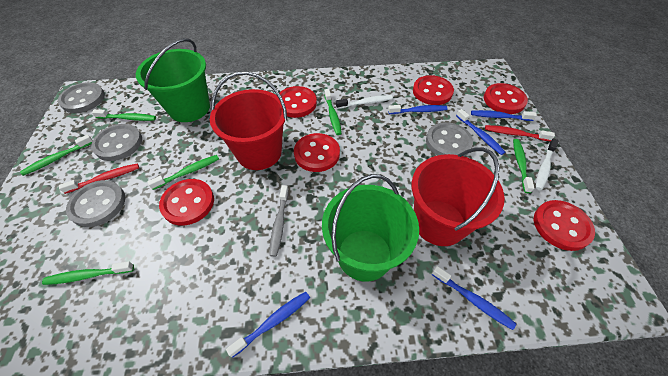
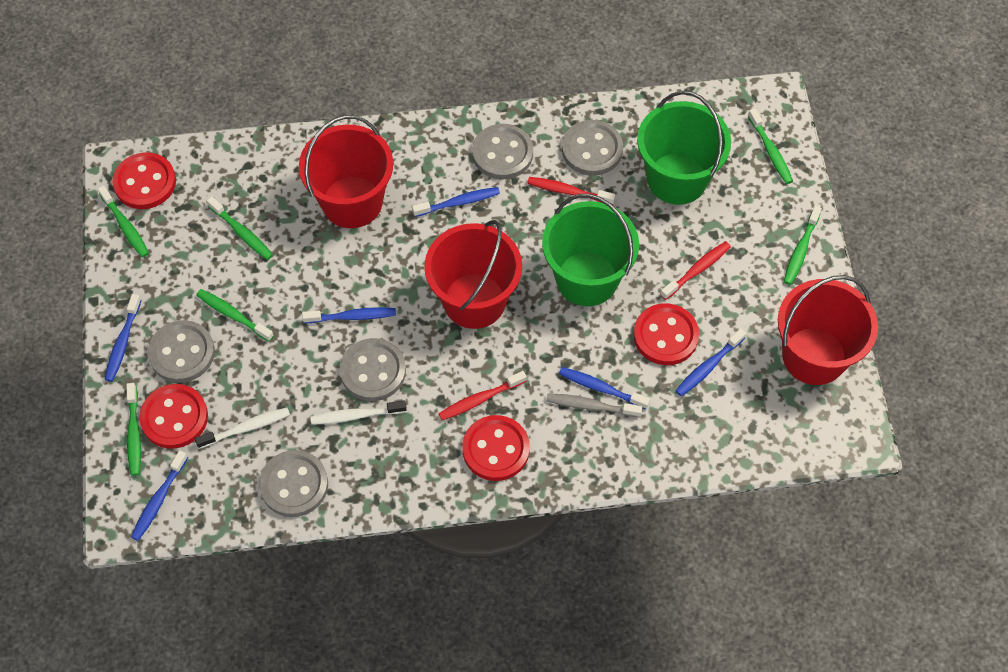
blue toothbrush: [226,292,310,358] [388,105,448,114] [431,266,516,330] [456,109,505,155] [471,110,537,121] = 5 -> [105,294,141,382] [131,450,188,541] [302,307,396,323] [412,187,500,217] [559,367,650,410] [676,329,746,396] = 6
grey button: [58,82,105,113] [66,180,125,227] [91,124,142,161] [426,122,473,157] = 4 -> [148,320,215,383] [259,450,328,517] [340,338,406,401] [472,124,533,180] [562,120,623,176] = 5
red bucket: [210,72,287,170] [412,148,505,246] = 2 -> [299,115,393,228] [425,220,522,329] [778,275,878,385] = 3
red button: [159,179,214,226] [279,86,317,118] [294,133,340,172] [413,75,454,105] [484,83,528,114] [534,200,595,251] = 6 -> [112,153,176,209] [139,384,208,449] [462,415,530,481] [633,303,699,365] = 4
red toothbrush: [59,163,139,194] [485,125,555,141] = 2 -> [438,371,527,420] [527,177,615,205] [660,241,731,300] = 3

